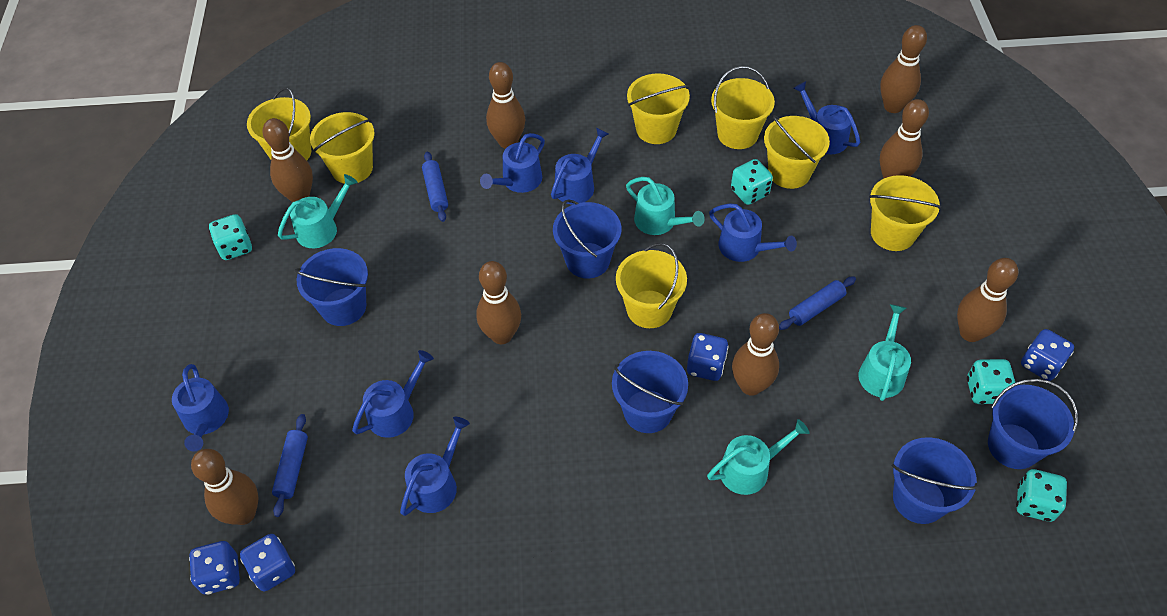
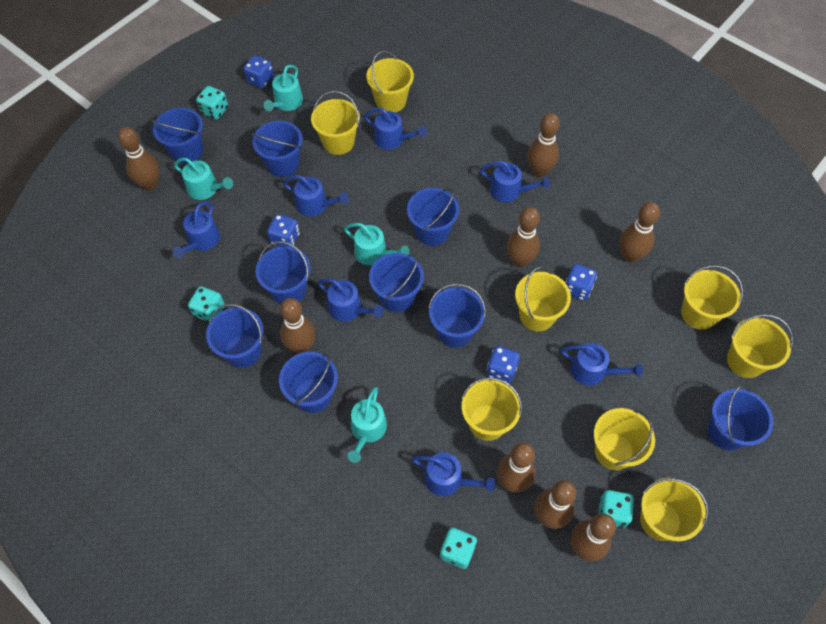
blue bucket: [295,248,368,326] [553,199,621,278] [612,351,688,433] [892,437,978,524] [988,379,1078,469] = 5 -> [151,108,203,164] [206,304,264,368] [252,121,303,177] [256,241,310,304] [279,352,338,413] [369,253,424,312] [407,188,459,246] [429,283,486,348] [707,385,773,451] = 9
blue rolling pin: [272,414,308,517] [422,151,448,222] [779,276,856,330] = 3 -> none = 0
yellow bucket: [247,87,311,161] [310,112,375,184] [616,243,687,328] [627,73,690,144] [711,66,775,149] [764,115,830,189] [869,175,941,251] = 7 -> [311,91,360,155] [366,51,414,112] [462,377,522,441] [515,267,571,332] [594,408,655,470] [640,478,709,541] [681,265,743,330] [727,314,793,378] = 8

